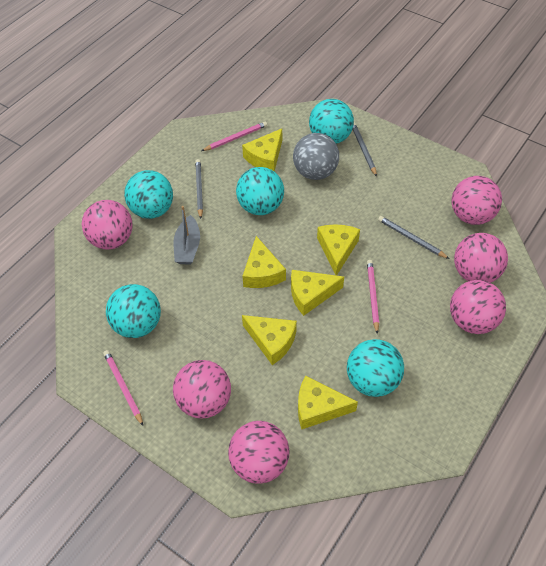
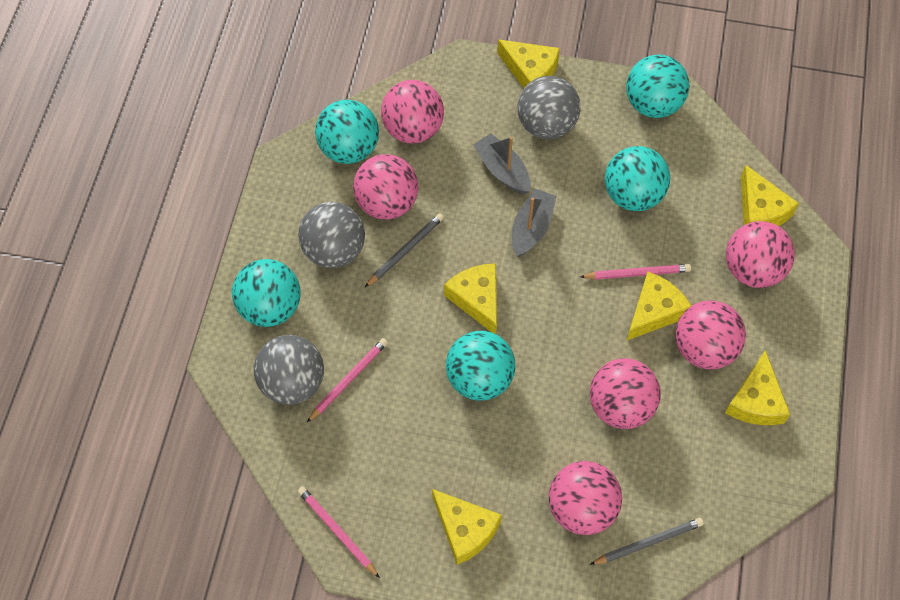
grey ball: [293,133,339,180] = 1 -> [254,335,324,405] [298,202,365,268] [517,76,581,139] = 3
grey boat: [173,206,200,265] = 1 -> [473,133,531,194] [512,189,556,257] = 2
grey pencil: [195,159,203,219] [352,123,377,177] [378,216,449,259] = 3 -> [365,213,444,287] [590,518,704,565] = 2

